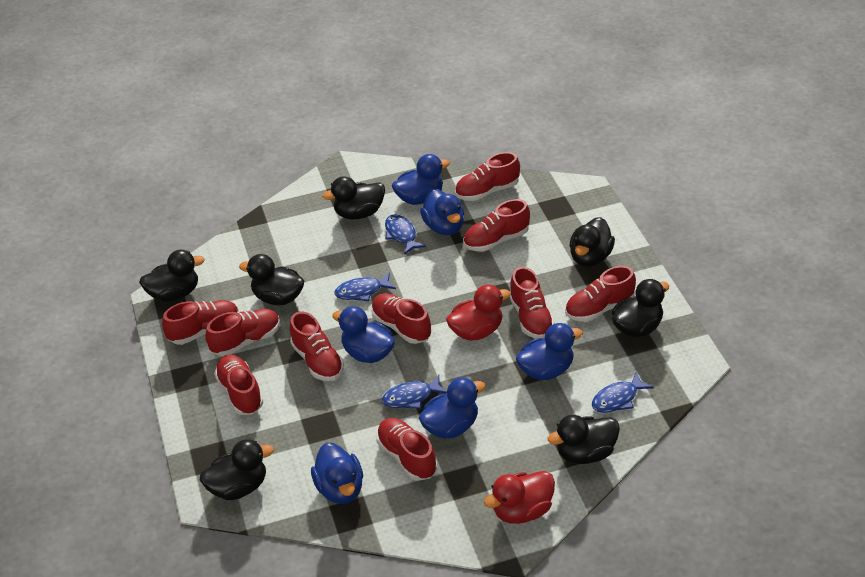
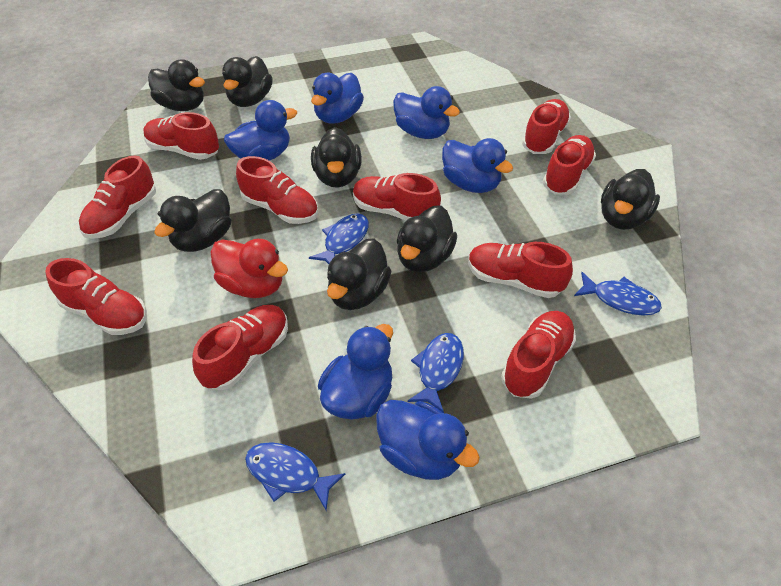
red duck: [446,285,511,341] [484,471,555,524] = 2 -> [211,239,288,298] = 1

